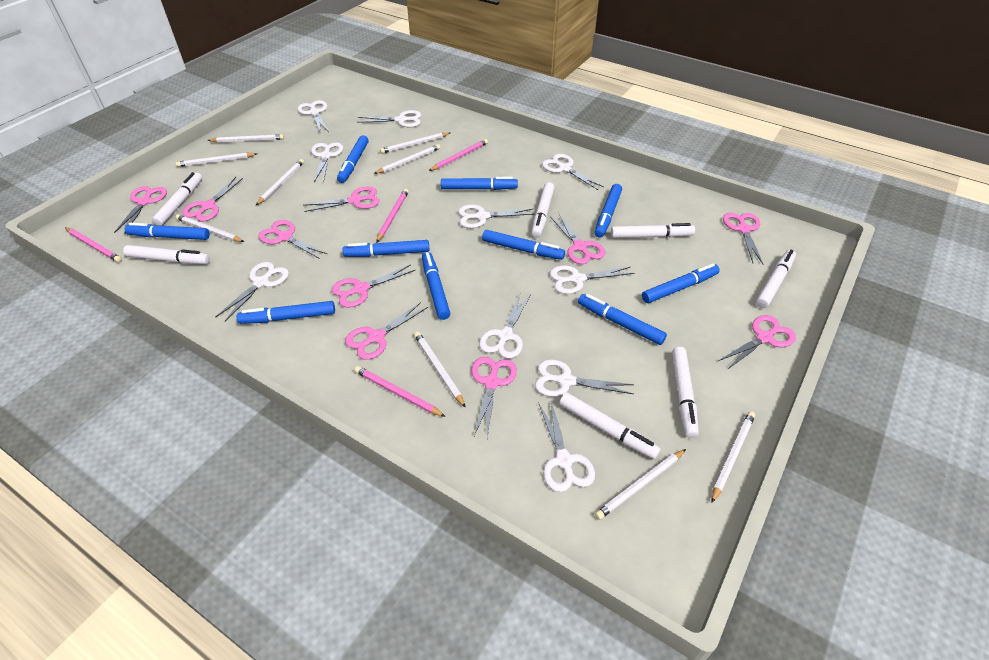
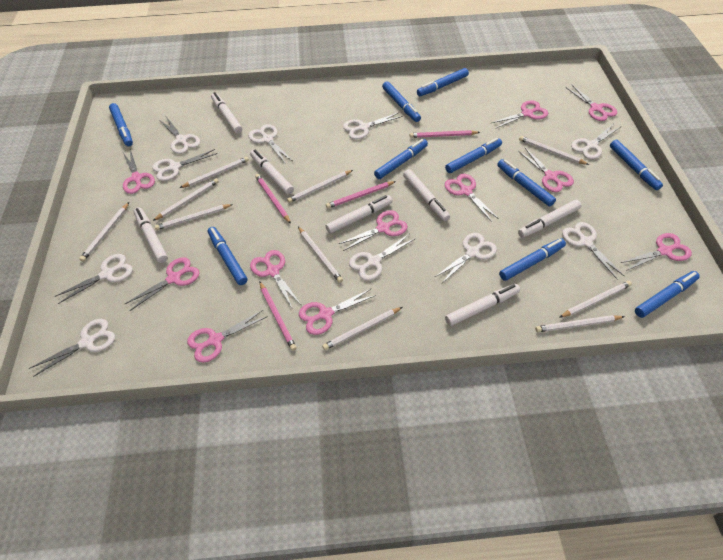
pink scissors: [114,186,167,234] [182,177,243,221] [259,220,327,259] [303,187,380,212] [332,265,415,308] [345,302,428,360] [472,357,517,437] [550,214,605,264] [718,315,796,370] [723,213,763,264] = 10 -> [123,149,155,194] [125,257,200,311] [187,310,268,362] [250,250,301,308] [299,289,376,335] [339,210,408,251] [445,174,499,222] [492,100,548,129] [518,147,574,192] [565,84,617,121] [621,233,692,271] = 11
white pencil: [176,153,257,167] [176,214,244,242] [207,134,284,142] [256,159,304,205] [374,144,440,174] [380,132,450,154] [414,332,466,408] [595,449,686,520] [712,411,755,503] = 9 -> [79,202,129,262] [153,178,219,221] [154,204,233,230] [180,157,249,188] [287,170,353,203] [298,227,343,283] [322,307,402,350] [519,136,589,165] [535,315,625,332] [559,281,632,318] = 10

